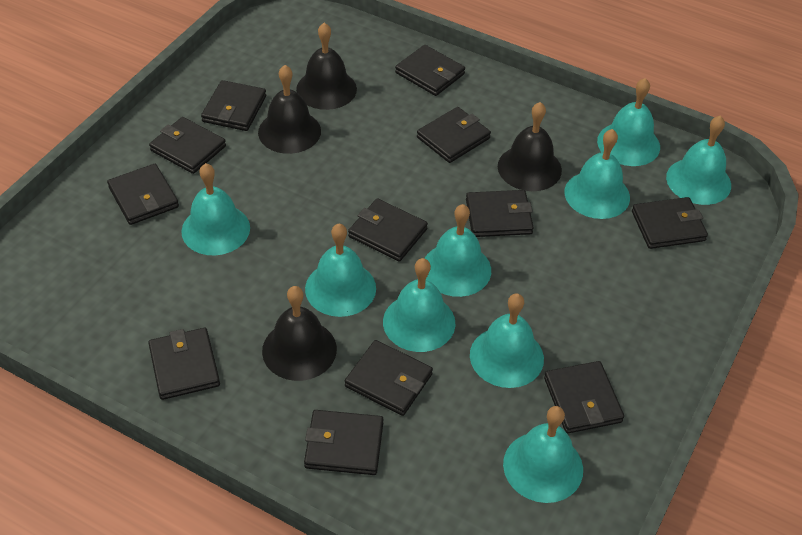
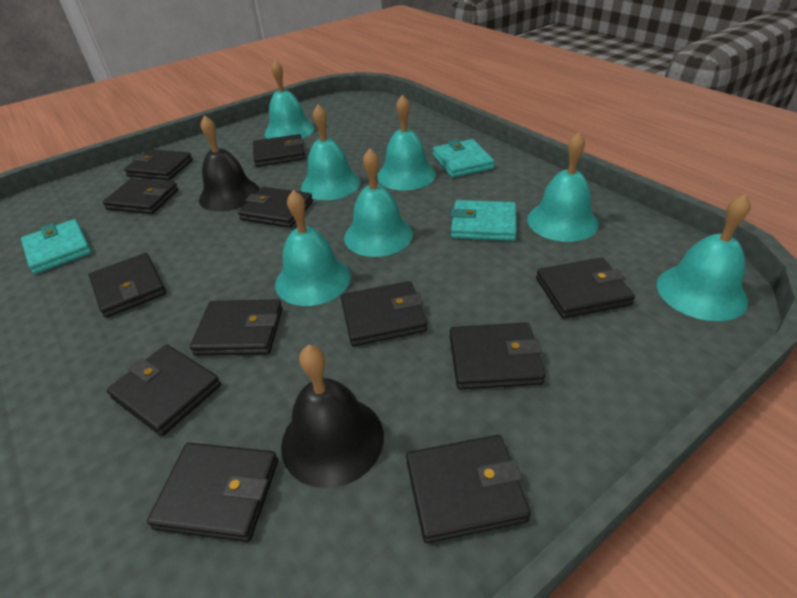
black bell: [258,65,321,154] [262,286,337,381] [296,23,357,110] [498,102,562,191] = 4 -> [199,115,260,212] [281,345,384,488] = 2
turquoise bell: [181,163,250,255] [305,224,376,317] [383,258,456,352] [425,204,491,297] [470,293,544,388] [503,406,583,503] [565,129,630,219] [597,78,660,166] [666,116,731,205] = 9 -> [265,60,315,139] [275,190,351,306] [301,105,361,200] [344,148,413,257] [377,95,436,190] [527,132,599,242] [657,194,751,321] = 7
turquoise wallet: none = 0 -> [21,219,91,274] [433,139,495,178] [451,200,517,241] = 3

